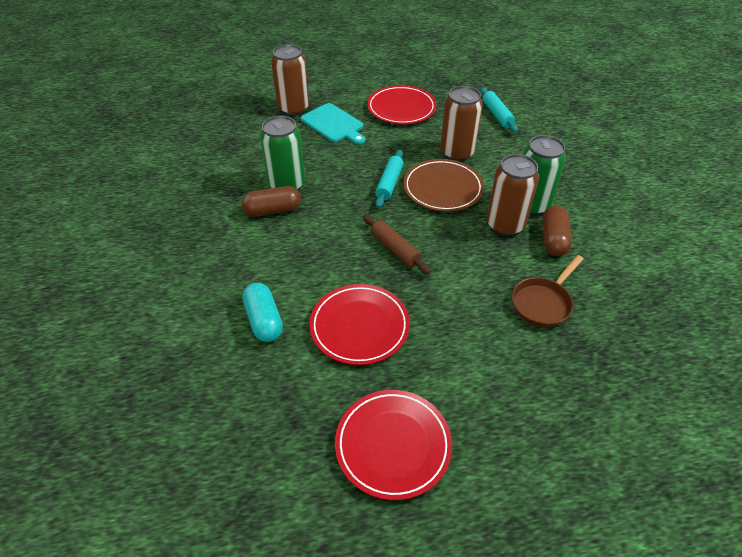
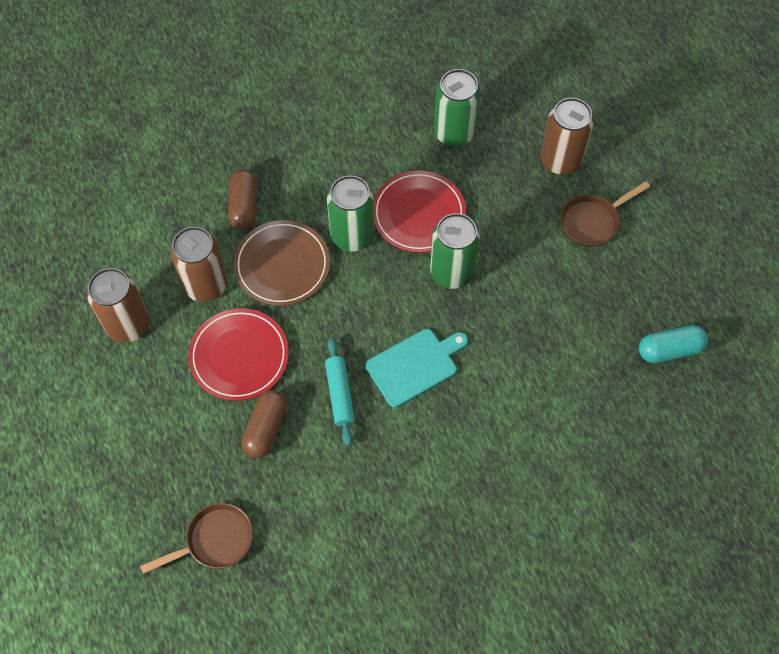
brown pan: [512,255,584,327] = 1 -> [140,503,253,574] [561,181,650,247] = 2
brown rolling pin: [363,214,431,274] = 1 -> none = 0
green can: [260,116,305,190] [523,135,566,216] = 2 -> [327,175,374,252] [430,213,480,289] [434,69,481,147] = 3
red plate: [309,284,410,365] [335,390,452,500] [367,85,437,124] = 3 -> [188,308,289,401] [374,171,466,253] = 2
turquoise rolling pin: [375,150,404,208] [480,87,518,133] = 2 -> [325,338,355,446] = 1

